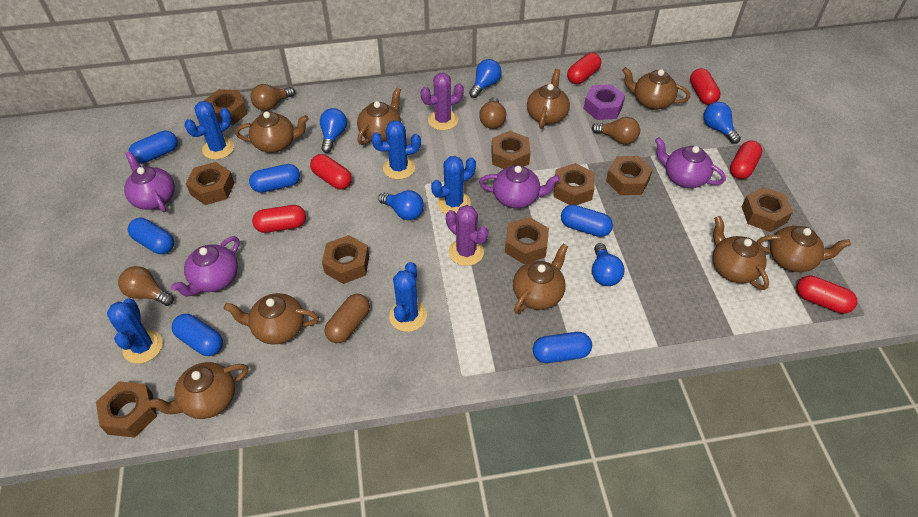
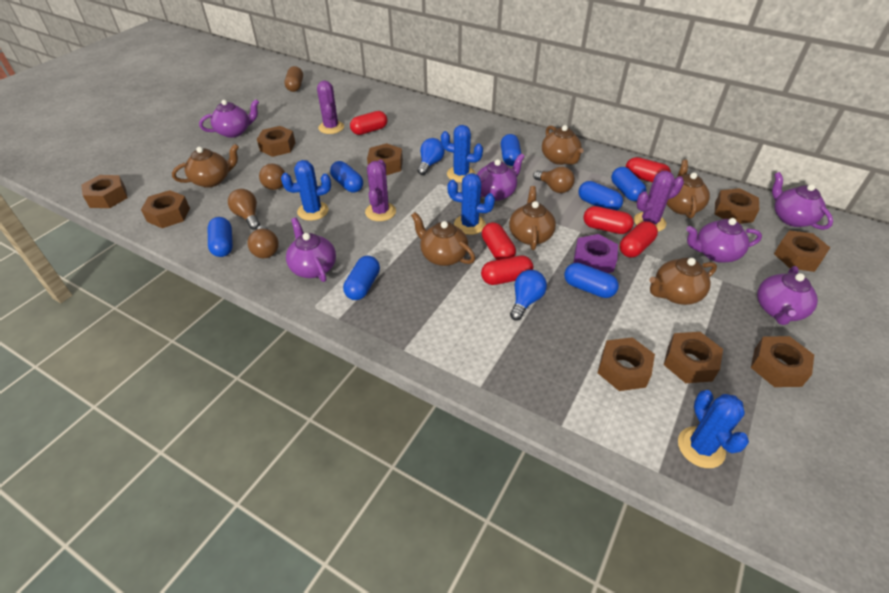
blue cactus: [107,298,163,364] [184,101,234,160] [371,120,421,180] [389,262,427,332] [431,156,476,214] = 5 -> [281,160,331,221] [441,125,483,182] [447,173,495,235] [678,390,749,468] = 4
blue capsule: [128,131,178,164] [128,218,174,254] [171,314,223,356] [249,164,300,193] [533,332,592,363] [561,205,613,237] = 6 -> [208,217,233,257] [330,161,363,192] [343,256,380,300] [501,134,521,166] [564,263,619,298] [578,181,623,210] [611,167,646,201] = 7
blue light bulb: [320,108,347,153] [378,190,424,220] [469,59,502,98] [592,243,624,286] [703,102,741,144] = 5 -> [418,138,445,175] [510,270,547,321] = 2
brown teapot: [147,362,248,419] [224,293,319,345] [235,111,309,153] [357,87,401,145] [513,244,568,314] [527,69,570,129] [622,67,690,110] [713,216,769,290] [756,226,851,272] = 9 -> [172,144,239,188] [411,212,475,266] [509,186,556,250] [542,125,584,165] [649,258,717,305] [666,160,710,218] = 6
purple cactus: [421,73,464,130] [446,205,488,266] = 2 -> [317,81,344,134] [365,160,396,221] [634,171,684,232] = 3
purple teapot: [124,151,175,212] [171,236,239,297] [479,165,560,208] [655,137,726,188] = 4 -> [199,99,259,138] [286,218,336,282] [477,153,525,201] [686,218,762,263] [757,266,818,325] [772,172,833,230] = 6

